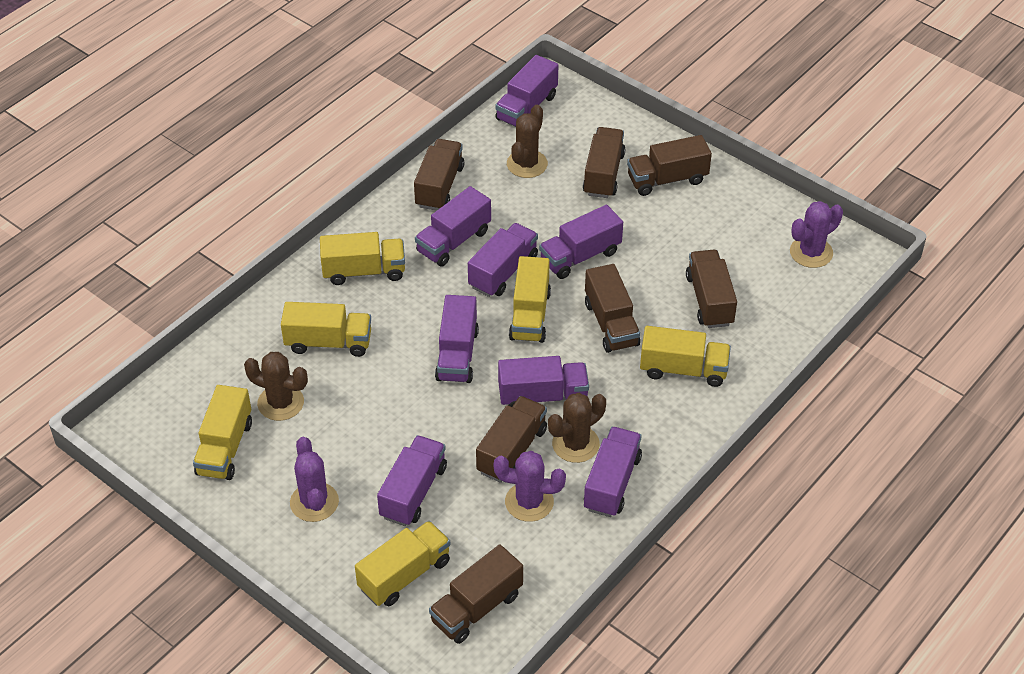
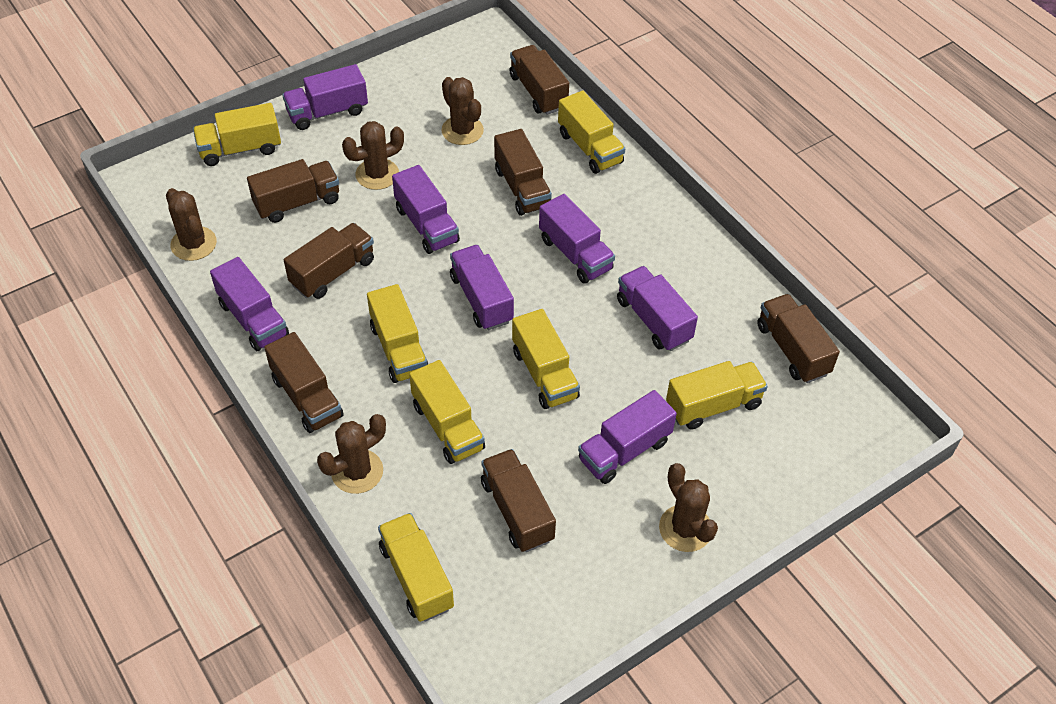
brown cactus: [244,352,308,421] [507,105,548,178] [548,393,606,463] = 3 -> [166,188,217,261] [317,414,386,494] [342,121,404,190] [441,77,484,145] [659,463,718,552] = 5
purple cactus: [290,437,339,522] [494,451,566,522] [790,201,843,268] = 3 -> none = 0
purple truck: [377,435,447,526] [415,186,491,267] [435,295,479,383] [468,223,538,297] [495,55,558,127] [498,356,589,407] [539,205,623,279] [584,427,642,517] = 8 -> [210,257,289,351] [282,64,368,130] [392,165,460,254] [450,245,514,330] [539,194,615,284] [578,390,677,484] [617,266,698,351] = 7
yellow truck: [193,385,252,480] [281,302,371,357] [320,232,405,285] [355,521,450,606] [509,256,551,343] [640,326,731,387] = 6 -> [193,103,281,166] [367,284,429,383] [378,513,454,622] [409,360,485,464] [512,309,580,409] [558,91,625,174] [666,361,768,430] = 7

